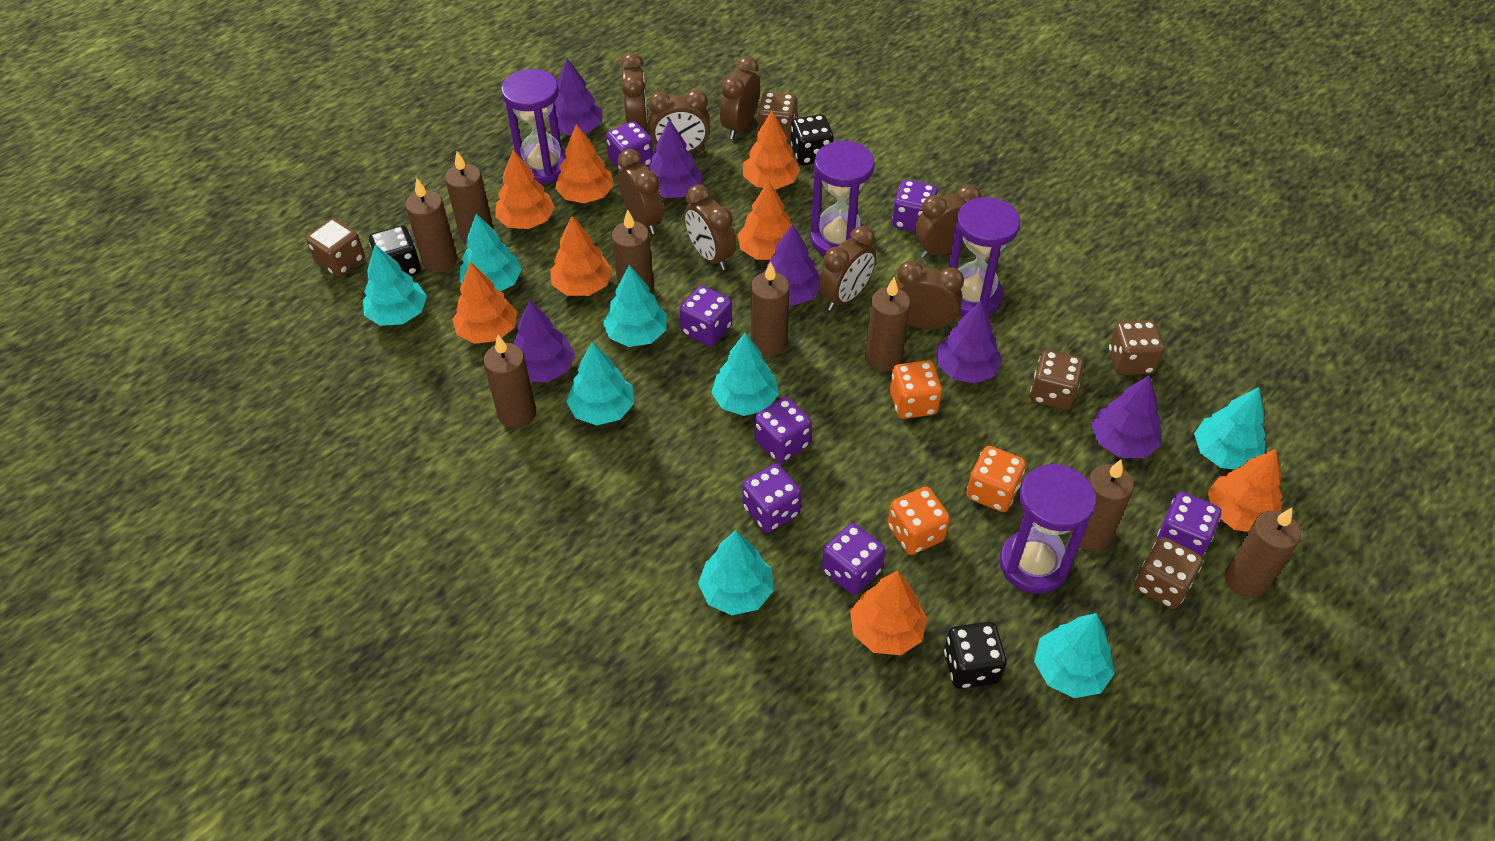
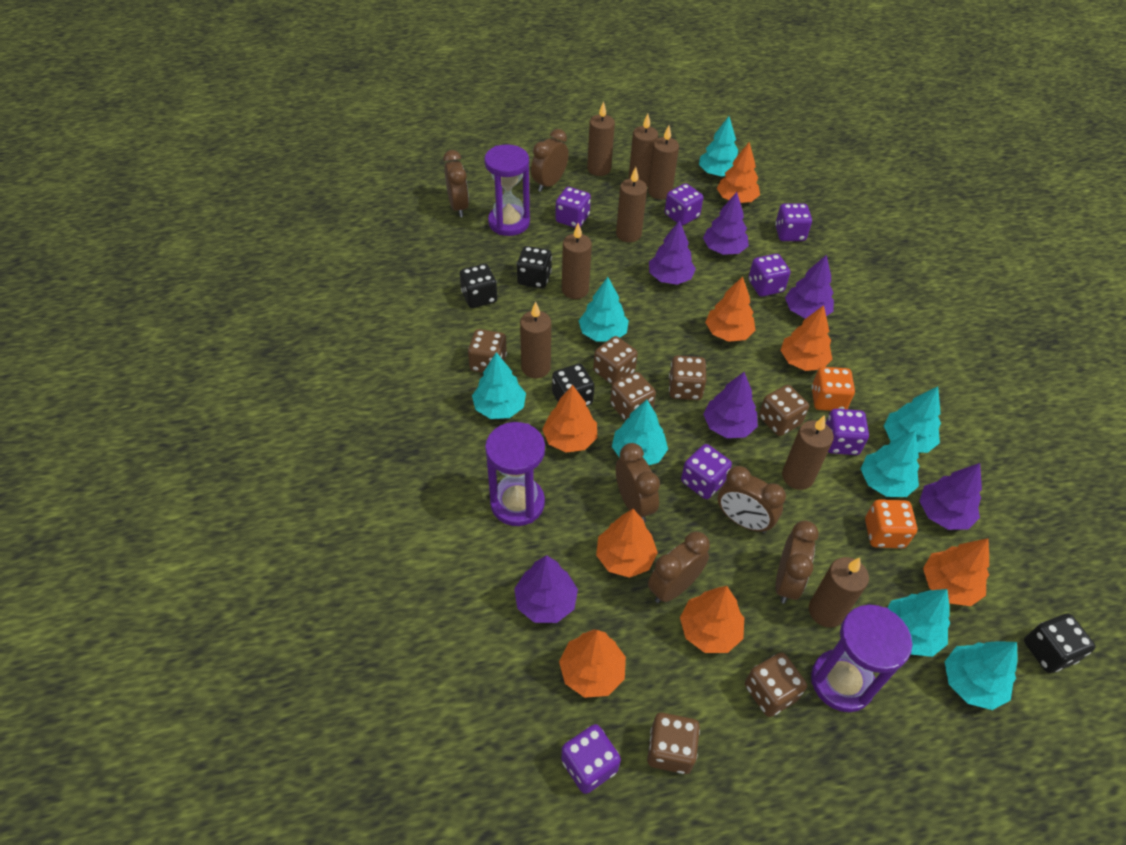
black dice: [369,225,421,276] [791,114,833,165] [944,622,1007,689] = 3 -> [460,264,497,308] [517,246,552,288] [552,363,594,406] [1024,614,1095,673] = 4
brown clock: [618,149,664,234] [620,53,648,128] [649,89,710,152] [684,185,736,270] [720,56,760,139] [819,226,876,311] [896,260,964,330] [915,184,981,258] = 8 -> [443,150,469,217] [531,129,569,192] [616,443,660,523] [648,531,710,603] [718,466,786,533] [775,521,819,604] = 6
brown dice: [306,219,365,277] [758,92,797,141] [1030,349,1084,410] [1109,320,1164,375] [1134,537,1203,609] = 5 -> [468,329,507,373] [593,336,638,385] [610,372,656,421] [647,713,700,774] [669,356,706,400] [745,652,807,717] [759,385,809,436] = 7
orange dice: [888,487,950,555] [890,360,942,419] [967,446,1026,512] = 3 -> [812,367,855,411] [865,499,917,548] = 2
purple hourglass: [501,69,566,184] [810,141,875,255] [949,197,1020,316] [999,463,1096,594] = 4 -> [484,144,530,236] [485,422,545,526] [811,605,912,712] = 3

